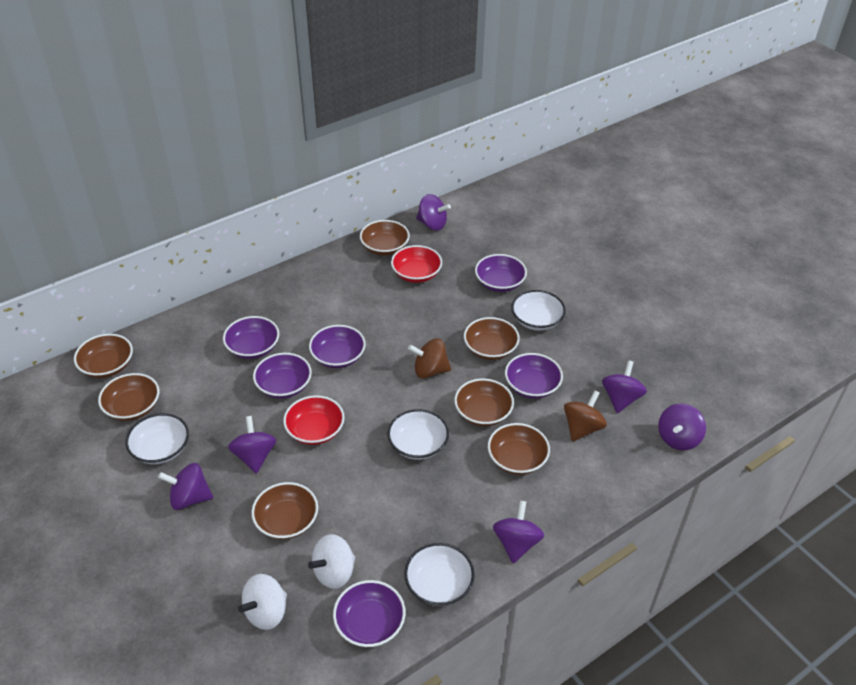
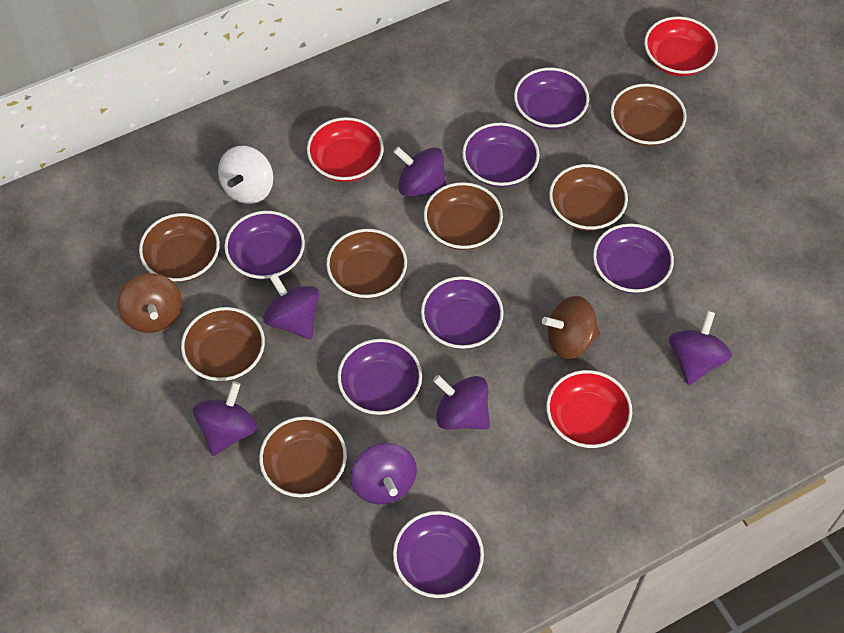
purple bowl: [223,316,279,359] [253,353,312,398] [309,325,366,368] [333,580,406,647] [475,254,527,292] [505,353,563,399] = 6 -> [224,211,305,280] [337,339,422,415] [393,511,484,598] [421,276,504,349] [462,123,540,187] [514,68,589,129] [593,223,674,293] = 7
red bowl: [283,395,345,445] [391,245,442,283] = 2 -> [307,117,384,182] [546,370,632,448] [644,16,718,76] = 3
white bowl: [125,413,189,464] [387,409,449,460] [404,543,475,606] [511,290,566,331] = 4 -> none = 0
white spinning top: [238,574,287,630] [308,534,355,589] = 2 -> [218,146,273,204] = 1

